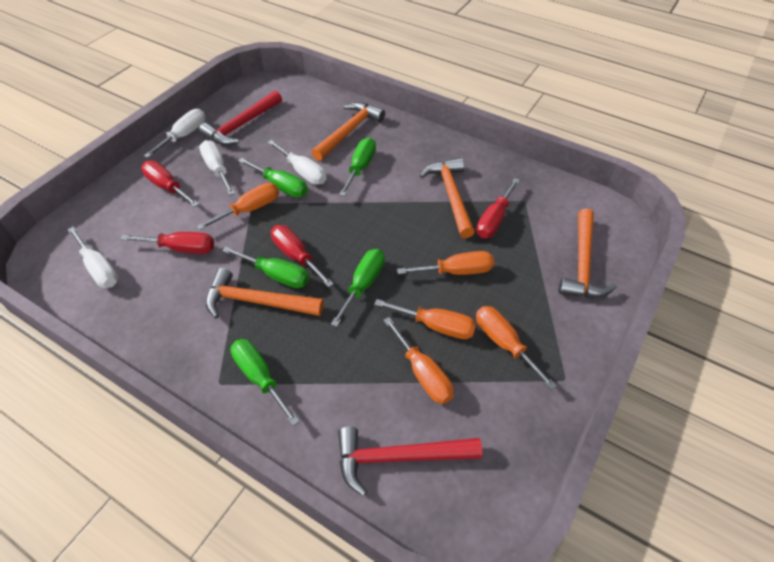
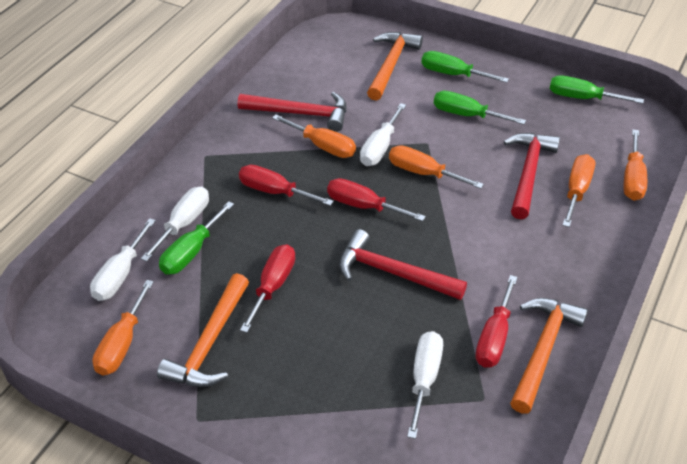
green screwdriver: [222,247,309,288] [230,339,300,426] [238,158,308,197] [331,249,385,327] [339,138,376,196] = 5 -> [159,201,234,274] [421,51,509,83] [434,91,526,125] [550,75,644,104] = 4
orange hammer: [206,268,324,318] [311,102,385,161] [420,158,475,238] [559,208,616,298] = 4 -> [157,273,249,387] [367,32,423,101] [510,298,588,414] = 3
red hammer: [199,90,282,145] [338,427,482,496] = 2 -> [238,92,346,132] [339,229,467,300] [504,133,560,219] = 3

